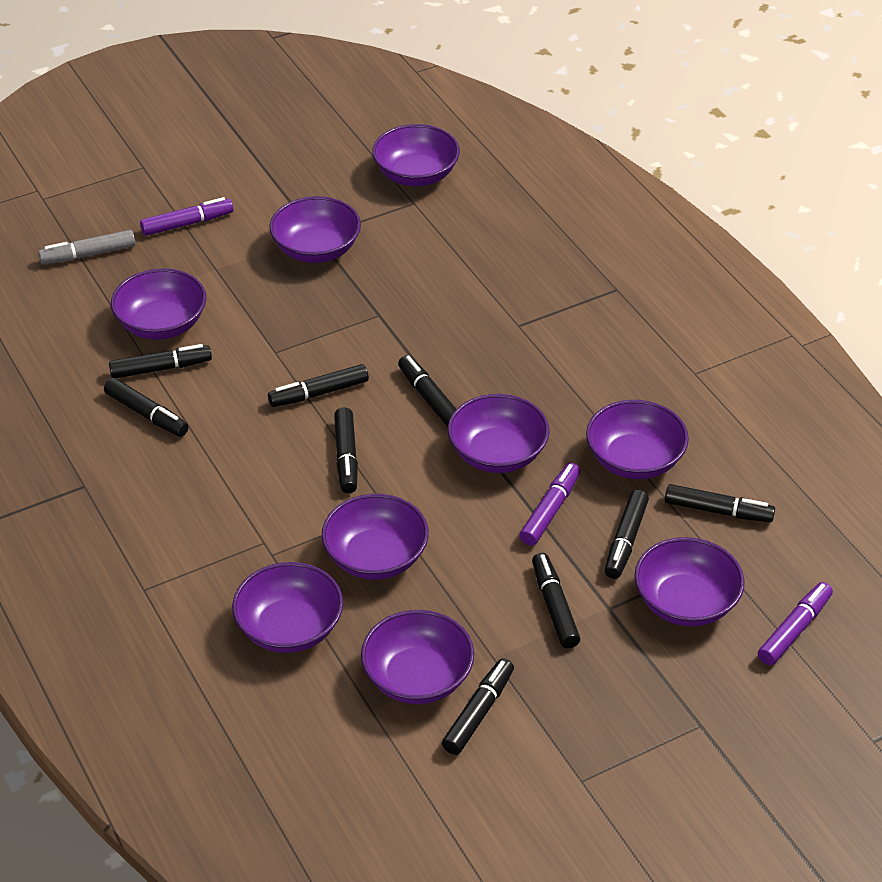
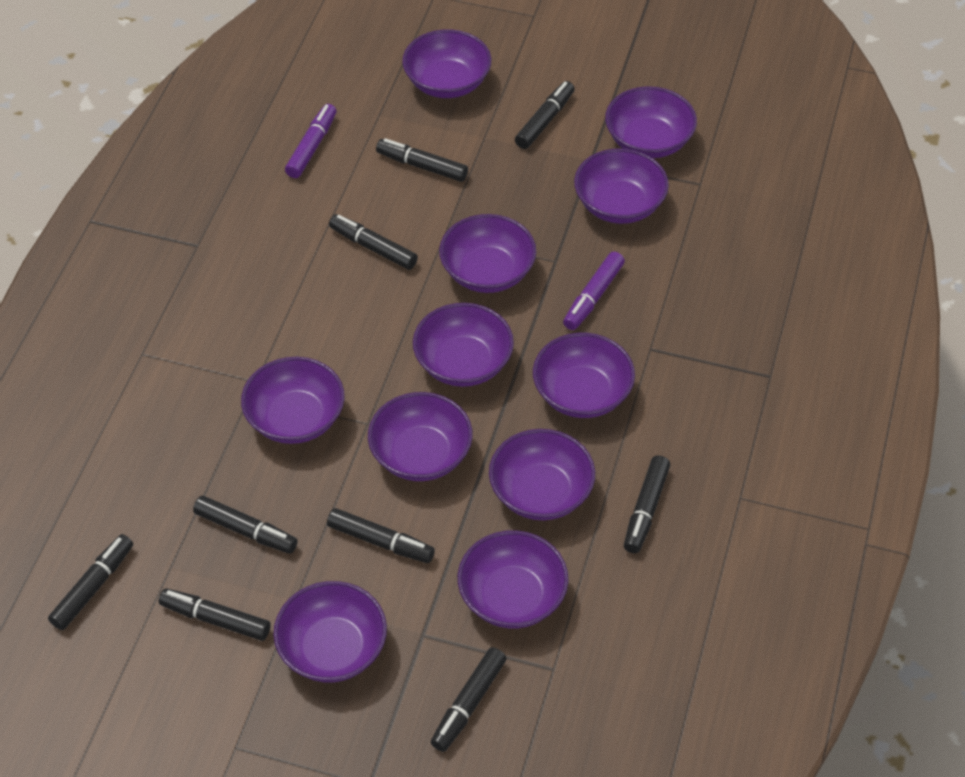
grey marker: [38,230,135,264] = 1 -> none = 0
purple bowl: [111,268,206,340] [232,562,343,653] [269,196,361,263] [322,494,429,580] [361,610,474,704] [372,124,460,186] [448,394,550,473] [586,400,689,479] [635,537,745,626] = 9 -> [241,357,345,444] [273,581,387,682] [368,392,473,481] [402,29,491,98] [413,303,514,387] [439,214,536,293] [458,530,569,629] [489,429,595,520] [533,333,635,418] [574,149,669,224] [605,86,697,158] = 11
purple marker: [140,197,233,236] [519,463,580,546] [758,582,833,665] = 3 -> [285,104,337,178] [563,252,625,330] = 2

